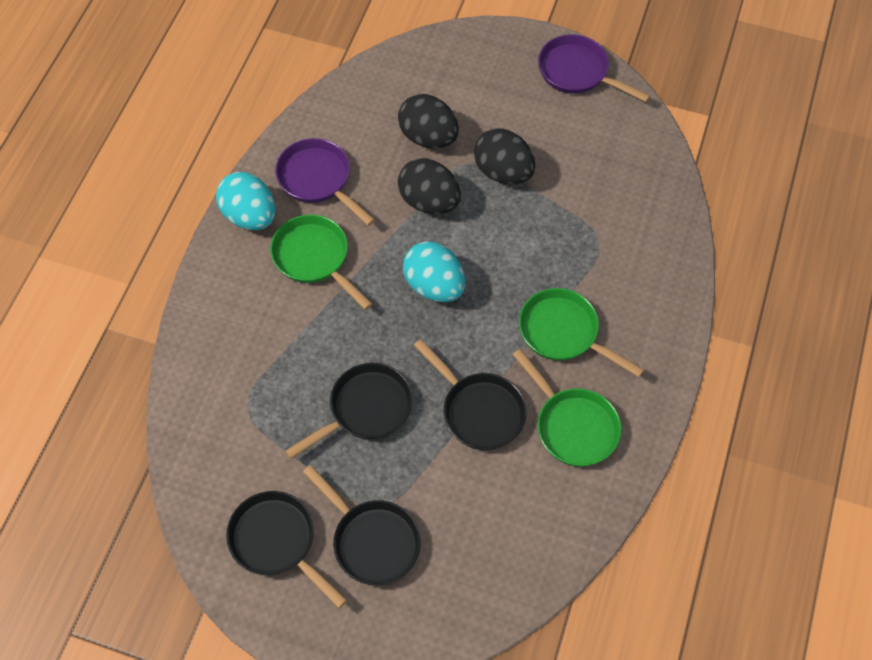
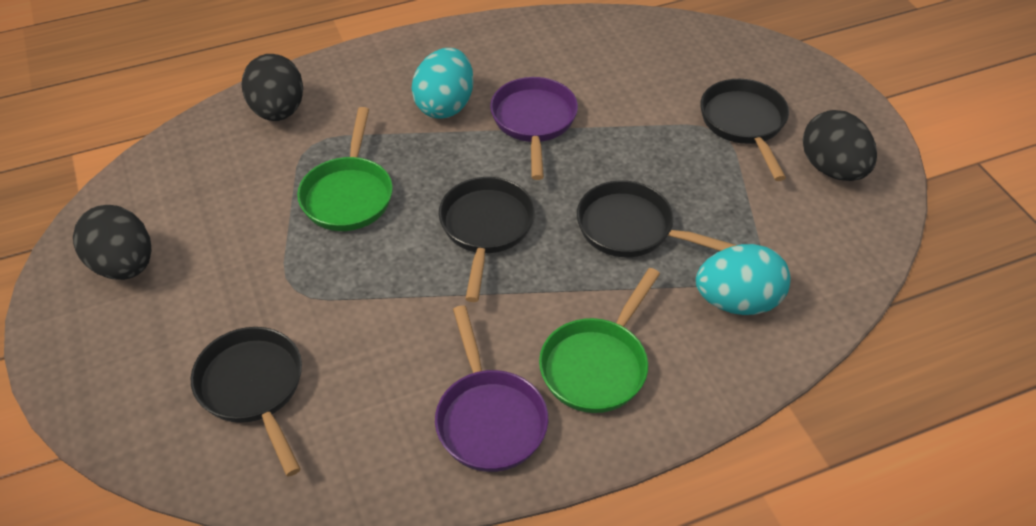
green pan: [270,214,372,310] [512,349,621,467] [519,288,644,377] = 3 -> [297,107,393,231] [539,268,660,413] = 2

